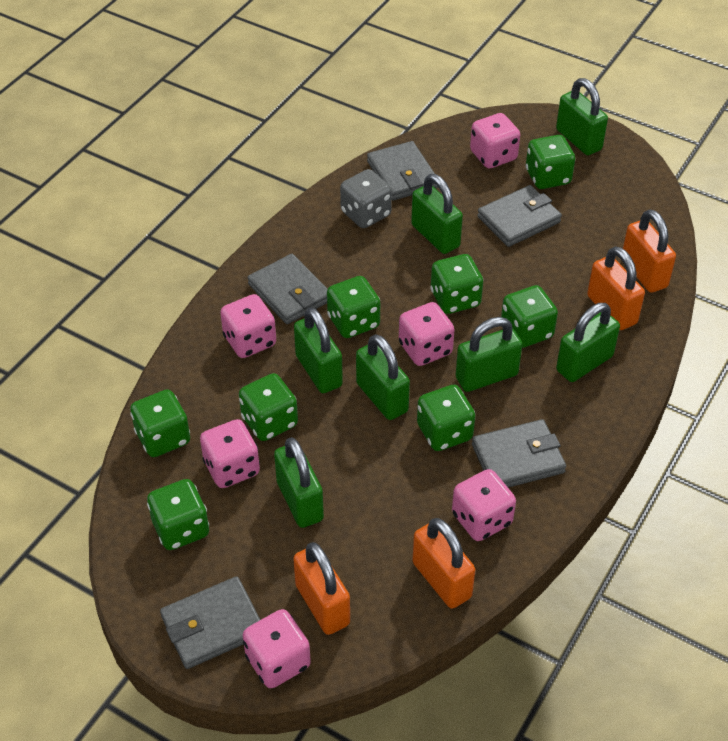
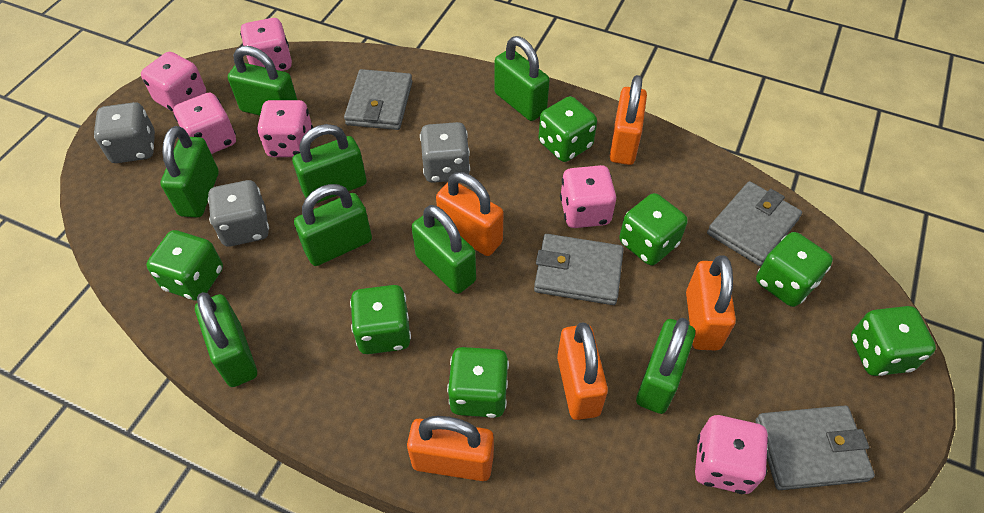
green dice: [130,389,190,457] [147,479,209,550] [239,373,298,441] [327,276,380,338] [417,385,475,451] [430,254,483,314] [501,285,558,348] [526,135,575,189] = 8 -> [146,230,223,301] [350,285,411,354] [447,347,509,418] [539,96,597,162] [619,193,688,265] [756,232,833,307] [851,306,936,376] = 7
green padlock: [274,437,324,528] [294,308,343,393] [356,334,410,420] [411,174,463,254] [456,317,523,392] [556,78,608,155] [556,303,620,382] = 7 -> [161,126,219,218] [195,292,257,387] [228,46,297,115] [292,124,367,203] [294,184,372,266] [411,205,476,294] [494,36,550,121] [636,318,695,414] = 8
grey dice: [340,169,392,228] = 1 -> [94,102,155,163] [208,180,269,246] [420,122,470,183] = 3
grey wallet: [160,576,260,669] [248,254,328,324] [367,141,438,201] [472,419,566,488] [477,185,562,247] = 5 -> [344,69,412,130] [534,234,624,305] [707,181,802,266] [756,405,875,490] = 4
orange padlock: [293,542,350,635] [412,518,475,609] [587,246,645,330] [623,210,676,293] = 4 -> [407,416,494,481] [436,172,503,256] [557,322,608,420] [610,75,647,165] [686,256,736,350] = 5

